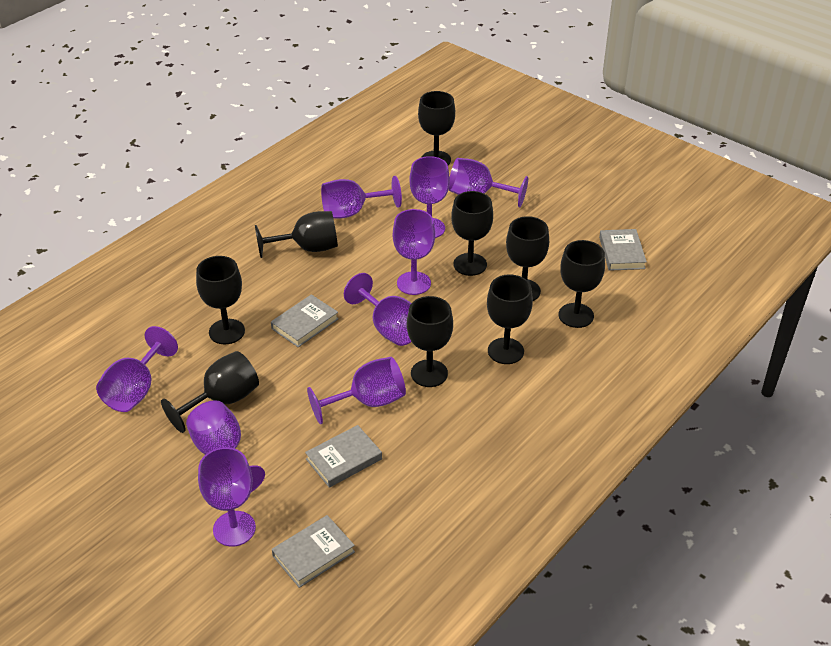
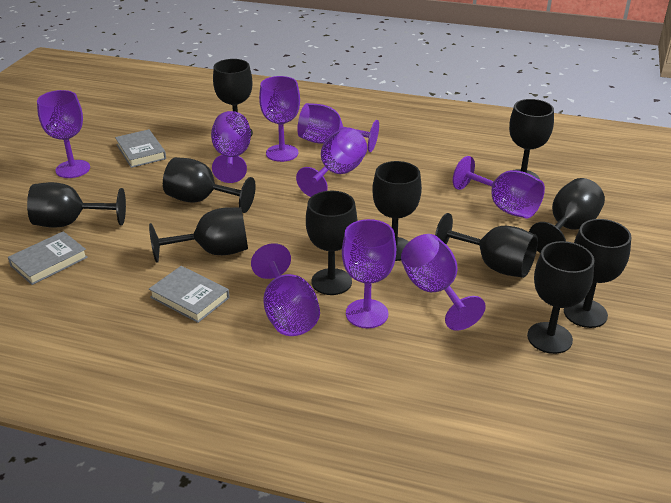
black goblet: [161,351,259,433] [196,256,245,344] [255,211,338,258] [407,296,453,387] [418,91,455,165] [451,191,493,276] [487,274,533,364] [506,216,549,301] [558,240,605,328] = 9 -> [27,182,126,228] [149,207,248,263] [163,157,256,213] [213,59,253,136] [306,191,357,295] [372,161,422,261] [435,213,538,278] [509,99,554,180] [527,241,594,354] [529,178,605,253] [564,219,631,328] = 11
grey book: [271,294,339,347] [272,515,355,588] [305,425,382,488] [599,229,647,271] = 4 -> [8,231,88,285] [115,129,166,168] [149,266,230,323] = 3

